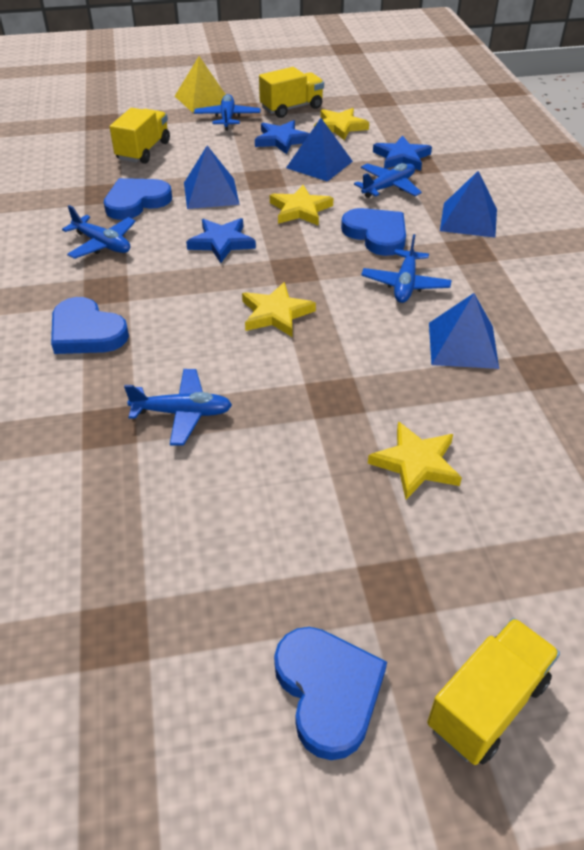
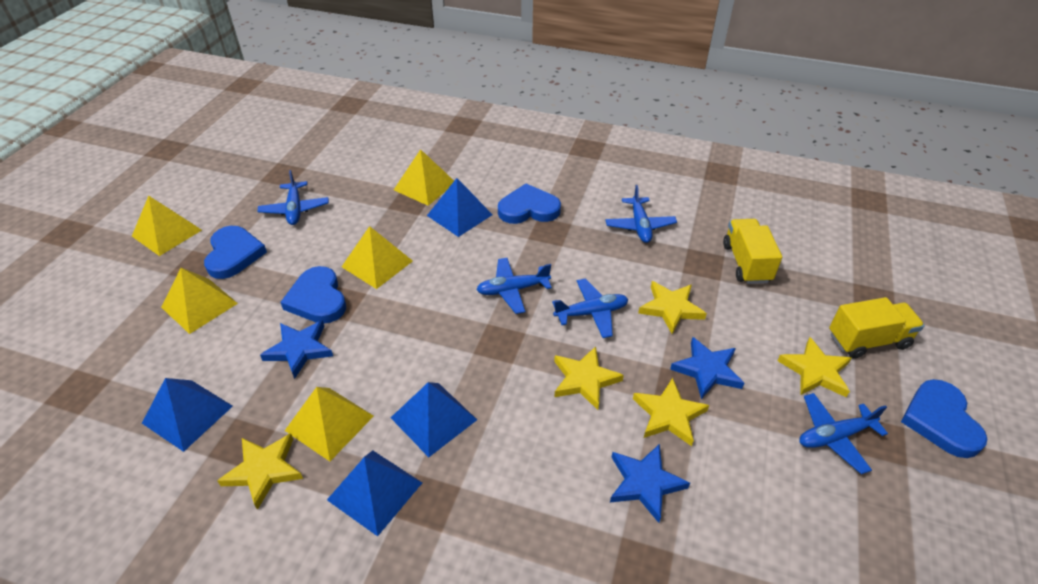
yellow pyramid: [175,56,226,112] = 1 -> [132,196,202,256] [161,268,238,334] [285,387,374,461] [342,226,413,289] [394,149,454,206] = 5
yellow star: [242,282,316,337] [270,185,333,226] [314,108,369,140] [368,422,462,499] = 4 -> [217,433,303,510] [554,346,624,410] [633,378,709,446] [638,281,707,334] [778,337,852,397] = 5
yellow truck: [110,108,170,164] [259,67,324,118] [427,618,560,765] = 3 -> [723,219,782,284] [829,297,925,359] = 2

